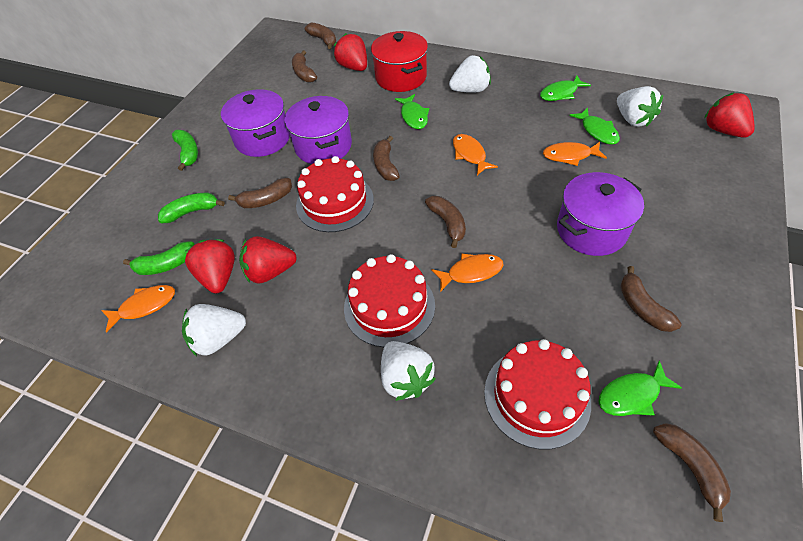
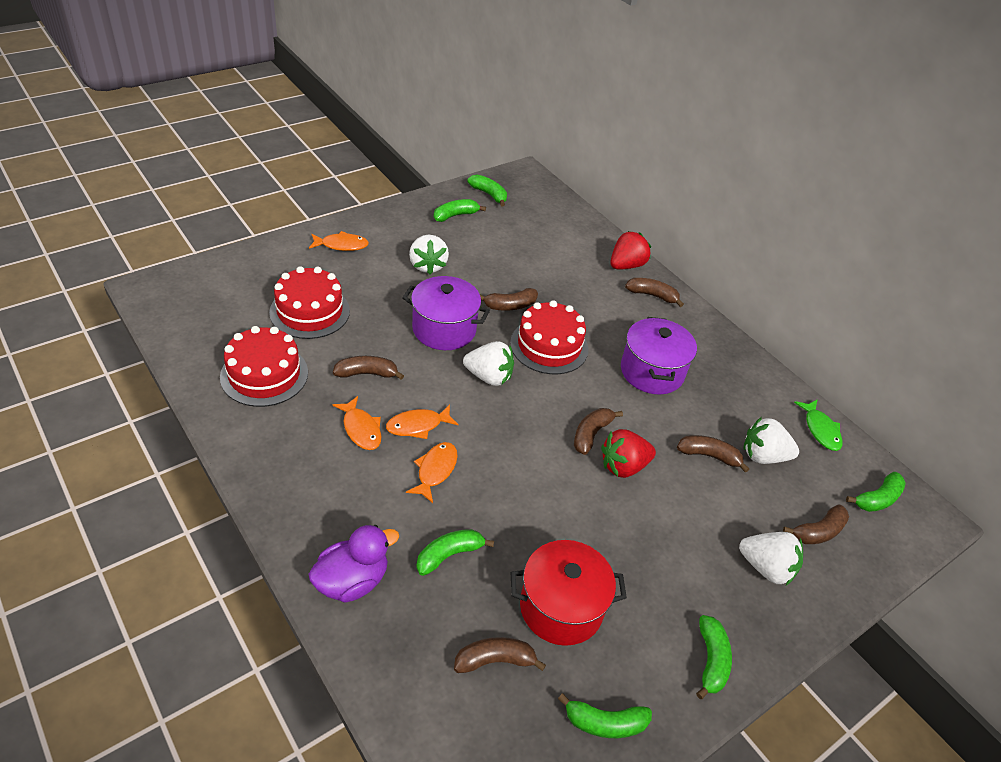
green banana: [123,241,195,275] [158,193,225,223] [172,130,198,171] = 3 -> [416,529,494,576] [434,199,486,222] [467,175,507,206] [558,693,652,738] [696,615,732,699] [846,472,906,512] = 6
green fish: [395,94,429,129] [540,75,591,101] [569,108,620,145] [599,361,682,416] = 4 -> [794,399,842,451] = 1
purple duck: none = 0 -> [309,525,399,603] = 1
purple pot: [221,89,290,157] [285,96,352,164] [557,172,644,256] = 3 -> [402,276,490,350] [621,317,697,395] = 2
red strawberry: [185,239,235,293] [239,236,297,284] [334,33,367,71] [704,92,755,138] = 4 -> [601,429,656,478] [610,231,651,269] = 2

